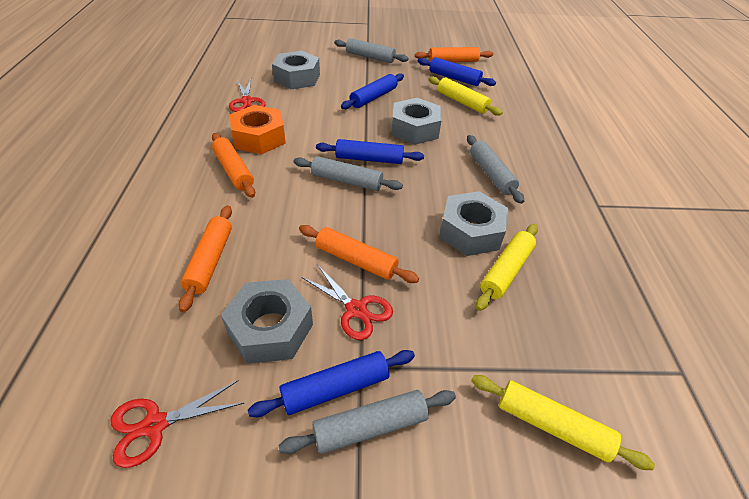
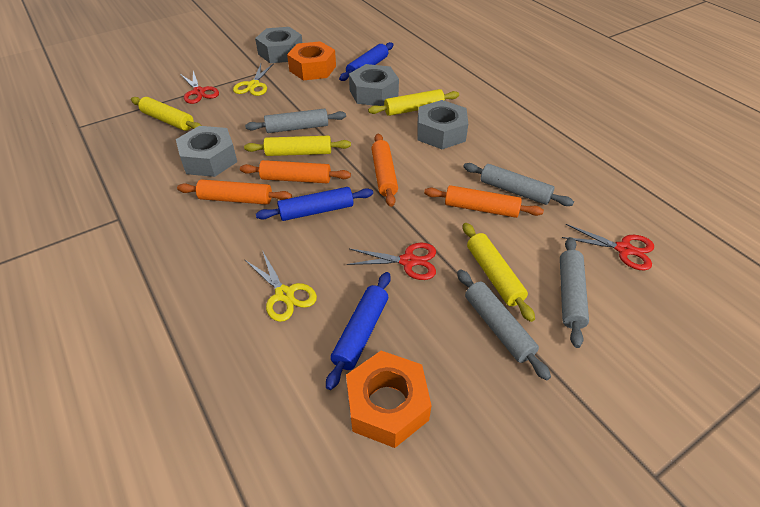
blue rolling pin: [248,350,415,417] [316,139,424,164] [341,73,404,109] [418,57,496,86] = 4 -> [256,187,373,221] [326,272,391,390] [339,42,393,81] = 3
orange nut: [230,105,286,154] = 1 -> [287,41,336,81] [346,351,432,448] = 2
yellow rolling pin: [428,76,503,116] [471,375,655,470] [476,224,538,311] = 3 -> [131,97,202,131] [244,136,351,156] [368,89,459,116] [463,223,535,322] = 4
yellow scissors: none = 0 -> [233,63,274,96] [245,250,317,322] = 2

